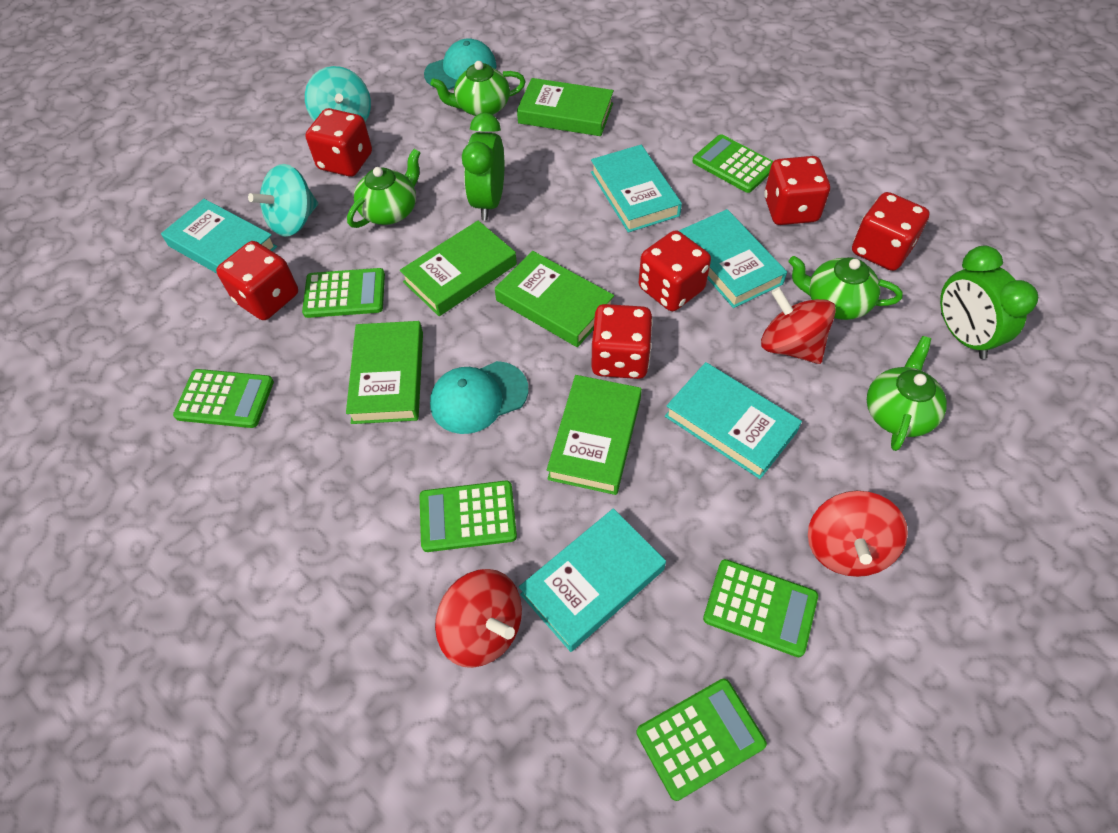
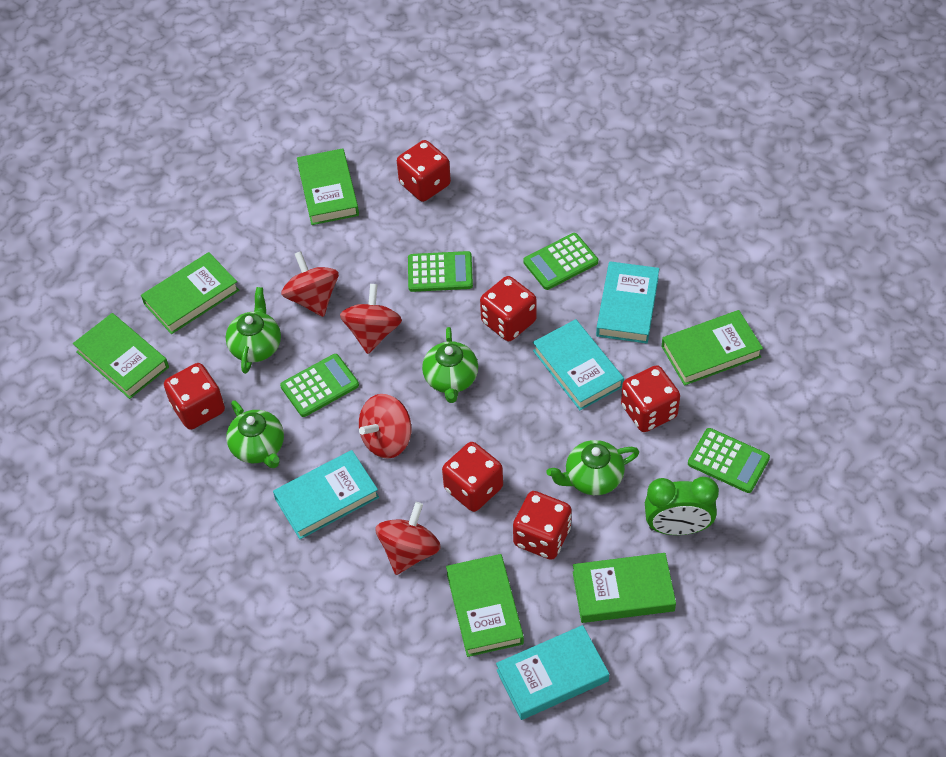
green book: [346,321,423,424] [400,221,517,316] [495,251,614,347] [517,78,614,136] [547,375,642,495] = 5 -> [73,313,169,399] [141,252,239,334] [297,148,359,225] [446,554,524,657] [573,553,676,623] [662,310,763,386] = 6
green calculator: [173,369,274,428] [302,268,385,318] [420,481,517,552] [636,678,767,801] [692,134,773,193] [703,559,818,657] = 6 -> [280,354,359,417] [408,251,473,292] [523,233,598,290] [688,428,770,493] = 4
green clock: [462,113,504,220] [940,246,1038,359] = 2 -> [645,477,719,535] = 1
red spinning top: [435,569,522,668] [761,287,836,364] [808,491,908,577] = 3 -> [281,251,339,317] [340,284,402,354] [359,394,411,459] [375,502,441,575] = 4
turquoise book: [161,199,277,273] [519,508,666,652] [591,145,682,233] [665,362,802,479] [679,209,787,308] = 5 -> [273,450,379,539] [496,625,609,720] [533,319,624,410] [596,261,659,343] = 4
turquoise cap: [424,38,497,90] [430,361,528,434] = 2 -> none = 0
turquoise spinning top: [248,164,318,237] [305,66,371,122] = 2 -> none = 0

